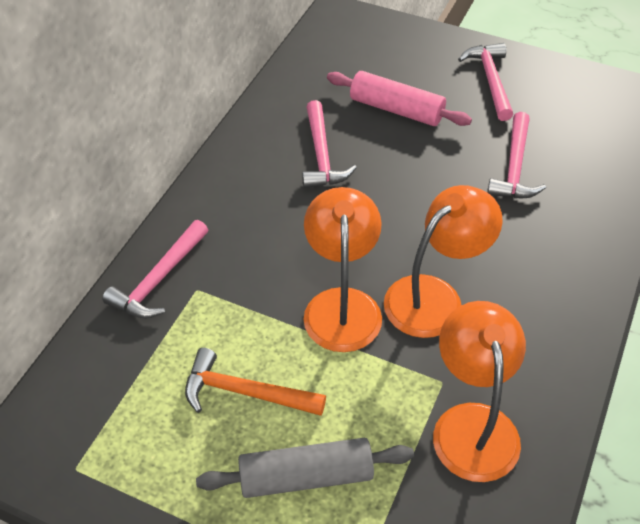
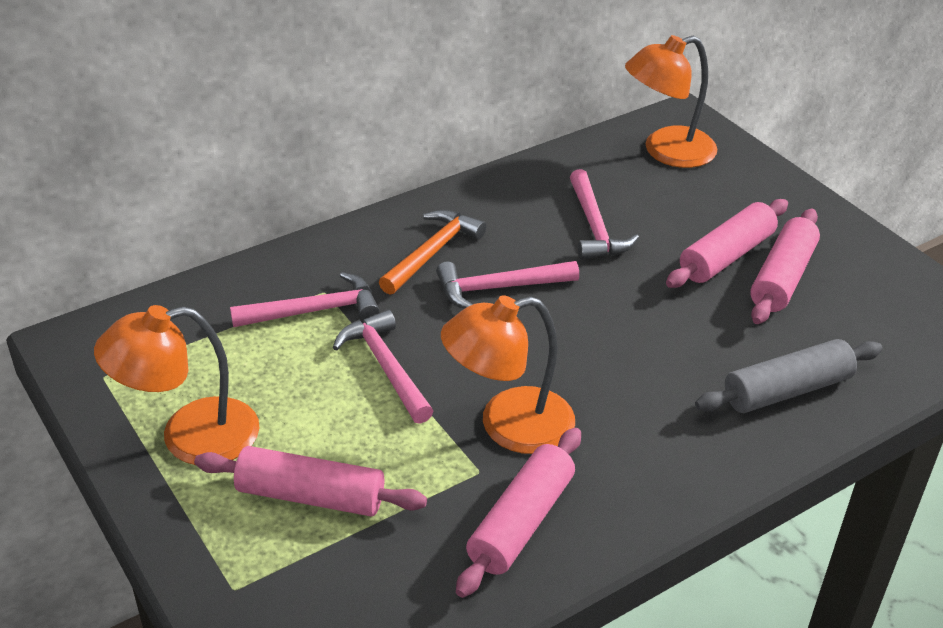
pink rolling pin: [327,71,472,126] = 1 -> [194,446,427,517] [456,428,581,598] [666,199,788,288] [750,209,820,324] = 4

